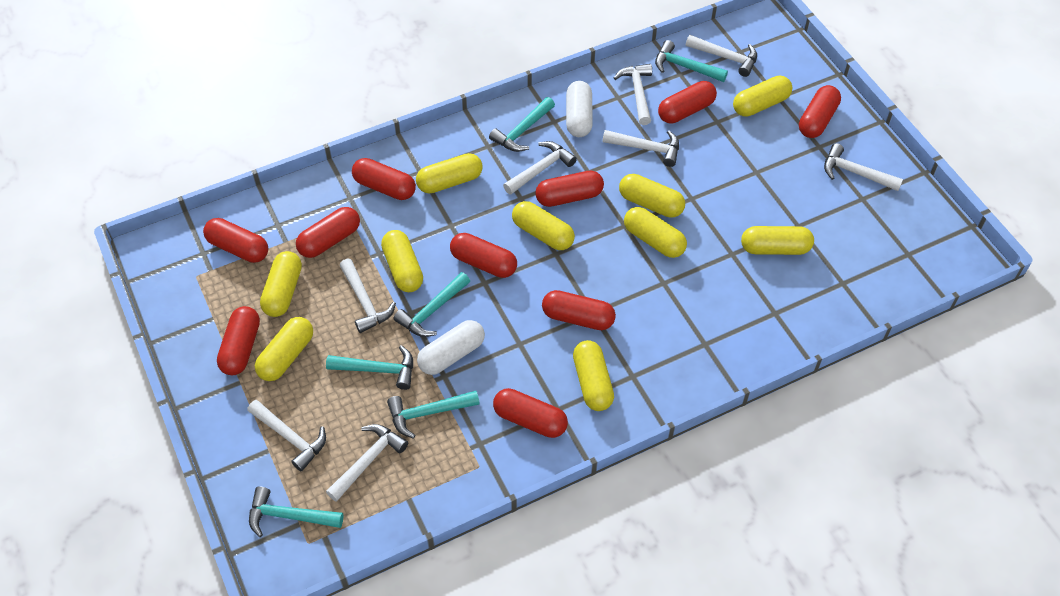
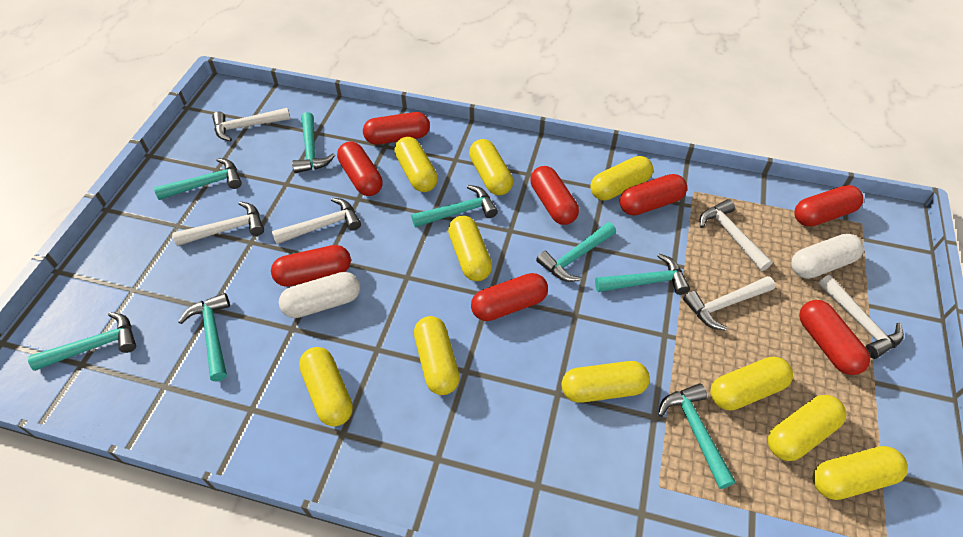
red capsule: [203,218,268,263] [217,306,260,375] [296,207,360,258] [352,158,416,200] [450,233,517,278] [493,388,568,438] [535,171,604,207] [542,290,616,330] [658,81,717,123] [799,85,841,138] = 10 -> [271,245,351,287] [337,141,383,196] [363,112,430,145] [471,273,548,321] [530,166,579,225] [620,174,687,215] [794,185,863,227] [799,300,870,375] = 8
turquoise hammer: [249,486,344,537] [326,345,413,390] [387,391,480,438] [393,272,470,337] [489,97,555,152] [655,40,728,82] = 6 -> [28,312,136,371] [154,158,242,200] [178,293,230,381] [292,112,335,173] [411,185,498,228] [536,222,616,282] [595,254,690,295] [658,383,736,489] = 8
white hammer: [247,400,326,471] [326,424,408,502] [340,259,396,333] [503,141,577,195] [602,130,679,167] [614,64,652,125] [686,35,757,77] [824,143,903,191] = 8 -> [172,201,264,246] [212,108,291,141] [271,198,361,245] [683,276,775,331] [700,199,773,271] [818,275,904,359] = 6

